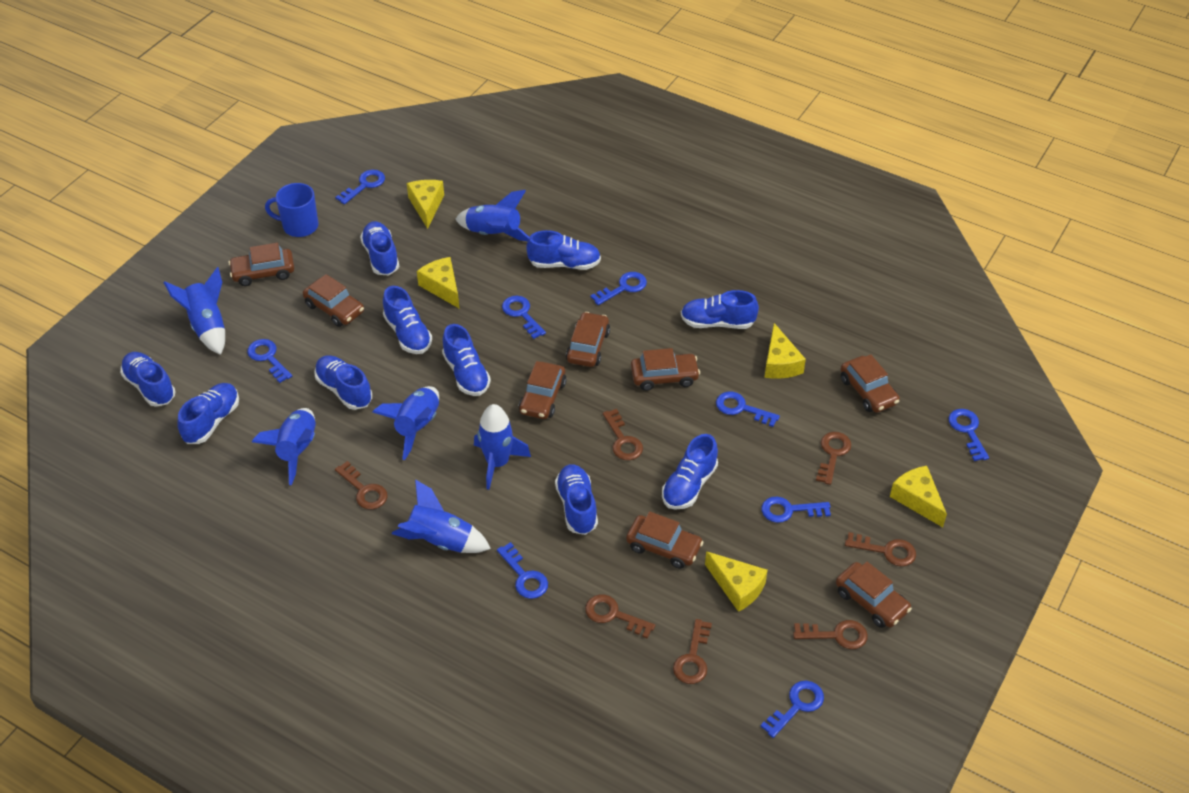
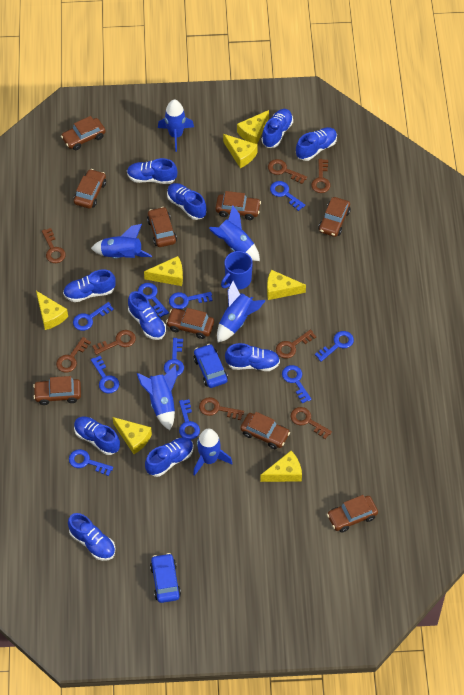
blue car: none = 0 -> [150,553,181,603] [194,344,228,388] = 2
blue key: [247,339,292,383] [335,170,385,205] [497,542,548,599] [502,296,546,339] [591,272,647,305] [716,391,780,427] [760,681,824,738] [761,497,831,523] [948,409,989,461] = 9 -> [69,449,113,476] [73,302,114,331] [91,356,119,393] [138,283,169,318] [164,338,184,376] [169,292,213,309] [179,399,200,440] [270,181,306,211] [282,365,312,403] [315,331,354,362] = 10
brown car: [228,243,294,286] [303,274,364,327] [519,361,567,419] [566,312,610,367] [626,511,704,569] [631,348,700,391] [836,562,912,628] [841,354,900,413] = 8 -> [33,376,81,405] [61,116,106,150] [74,169,106,209] [147,207,177,247] [166,308,214,339] [216,191,261,220] [240,412,290,449] [318,197,351,237] [327,495,378,533] = 9
brown key: [335,461,388,510] [585,594,655,638] [603,409,643,460] [673,619,712,684] [793,620,868,649] [816,432,851,485] [845,532,916,566] = 7 -> [42,228,66,263] [56,337,91,373] [92,330,136,355] [199,397,244,420] [268,159,307,184] [276,329,316,358] [291,407,332,439] [311,159,330,193] = 8
yellow cheese: [407,180,444,229] [417,257,459,308] [705,551,768,612] [764,323,806,379] [890,466,947,527] = 5 -> [36,291,68,330] [113,417,152,454] [144,256,183,286] [223,134,258,168] [237,110,269,144] [260,451,302,482] [267,270,306,300] = 7

